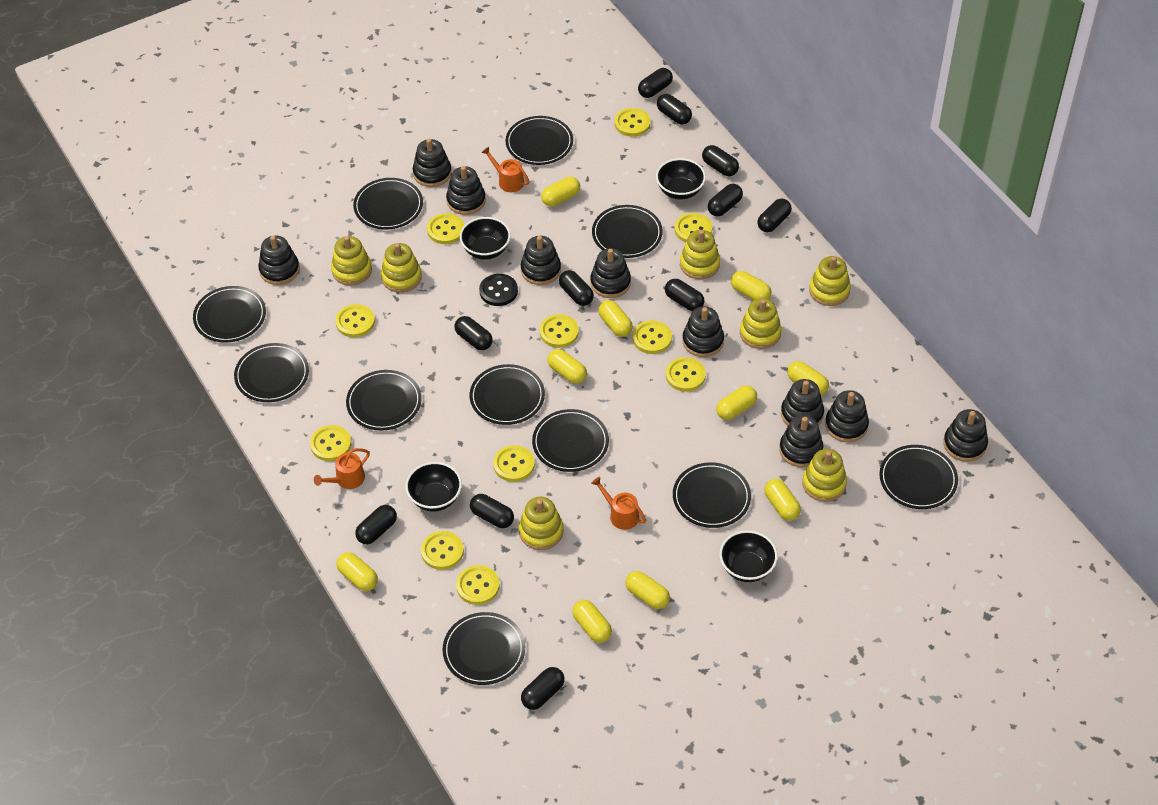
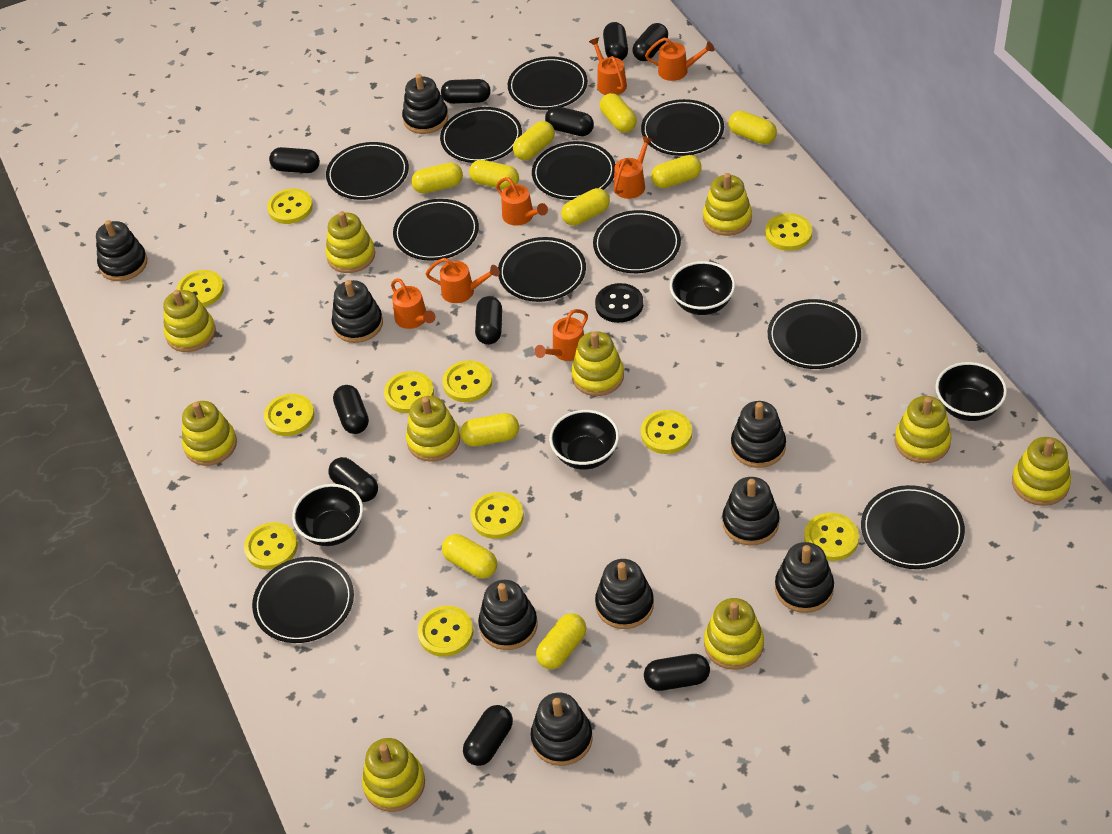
black capsule: [355,505,397,544] [454,316,493,350] [470,494,514,528] [521,667,565,710] [559,270,594,306] [638,68,673,98] [657,94,692,125] [665,279,705,311] [702,145,739,176] [708,184,743,217] [757,198,792,232] = 11 -> [269,147,320,173] [328,457,378,502] [333,385,369,434] [441,79,491,104] [463,705,513,766] [475,296,502,345] [545,106,594,136] [603,22,628,60] [632,23,668,61] [644,654,710,691] = 10
black stacking toy: [258,236,300,285] [413,139,452,187] [446,166,486,215] [521,236,561,285] [590,248,631,298] [682,306,724,357] [779,415,823,467] [781,379,824,426] [825,390,869,443] [943,409,988,462] = 10 -> [96,220,147,281] [331,280,383,343] [402,74,448,134] [478,580,537,650] [530,692,593,766] [595,559,654,629] [722,477,779,546] [731,401,786,468] [775,542,834,613] = 9
orange watering can: [314,448,370,489] [481,147,529,192] [591,477,646,530] = 3 -> [391,278,435,329] [426,258,500,303] [496,177,548,226] [534,309,588,361] [589,37,627,95] [614,136,653,199] [645,38,714,81] = 7
yellow stacking toy: [331,236,372,285] [381,243,422,293] [519,497,563,550] [680,230,720,279] [740,298,781,349] [802,449,847,502] [809,256,851,306] = 7 -> [163,290,216,352] [182,401,237,466] [326,211,375,273] [362,738,425,812] [406,396,460,462] [571,331,624,396] [703,173,752,236] [704,598,764,670] [895,396,952,463] [1012,437,1071,506] = 10

